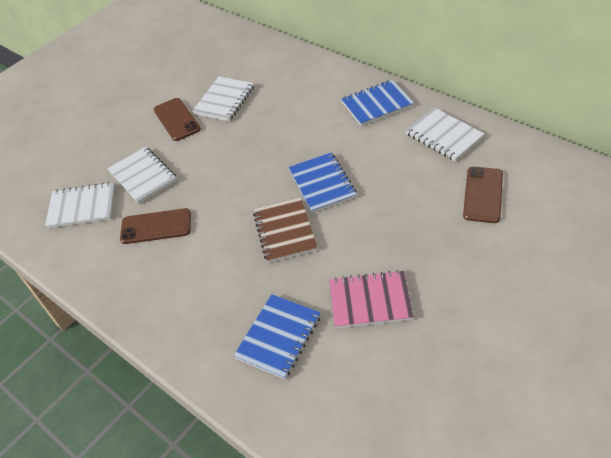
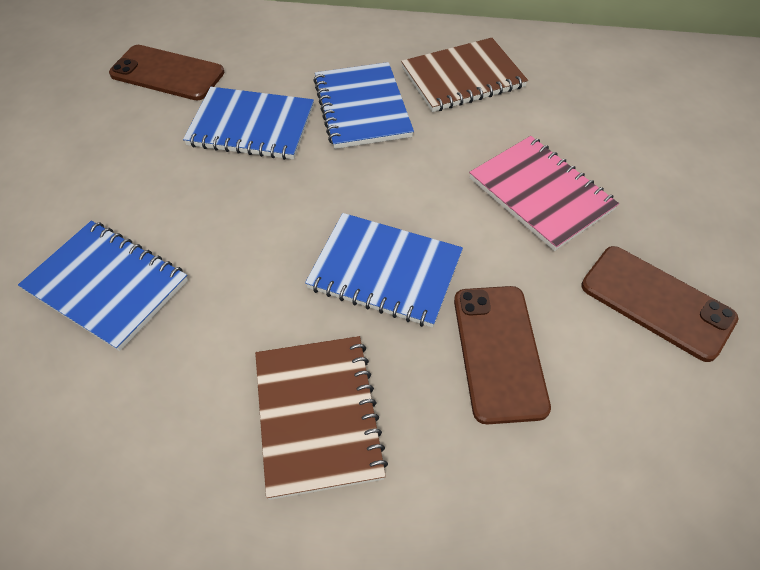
blue notebook: [234,294,321,379] [289,153,357,213] [341,80,414,126] = 3 -> [18,221,188,351] [183,87,314,160] [305,213,463,328] [313,62,414,149] = 4
brown notebook: [253,197,318,263] = 1 -> [255,336,388,500] [401,38,528,112] = 2
white notebook: [45,182,115,228] [107,147,177,204] [192,77,254,121] [405,107,484,161] = 4 -> none = 0

